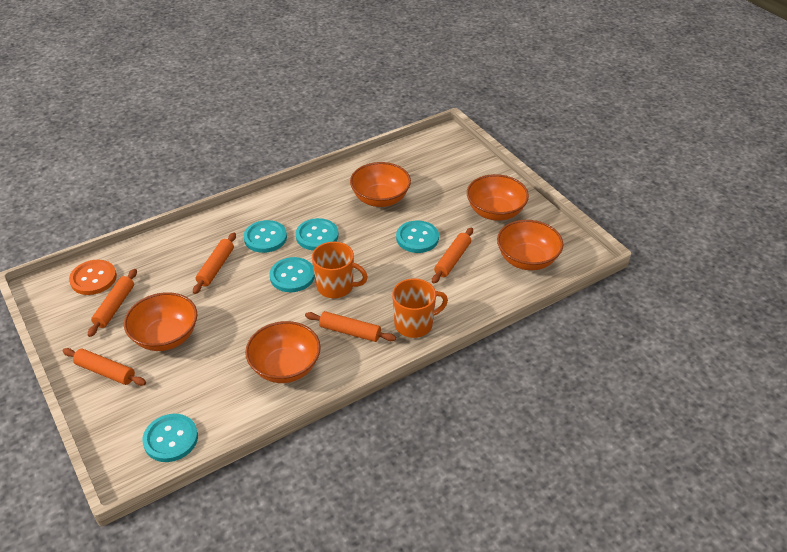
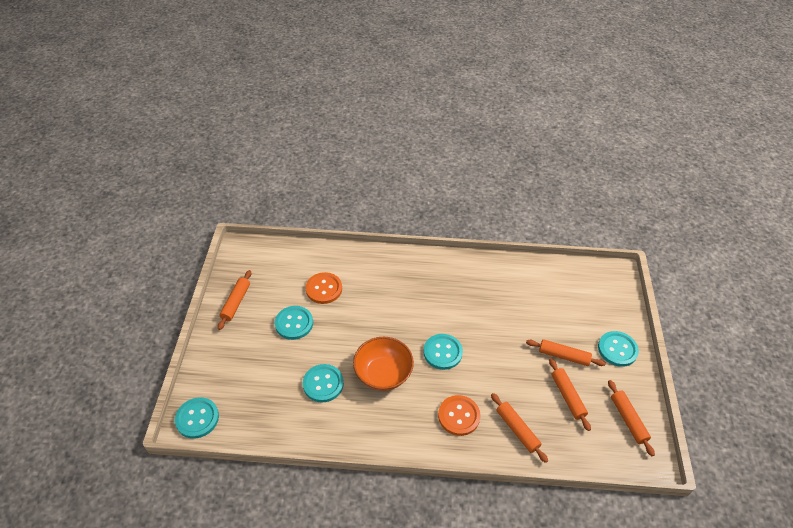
orange bowl: [124,292,197,351] [245,321,321,383] [350,162,411,207] [467,174,529,221] [497,220,563,270] = 5 -> [353,337,414,391] = 1
orange button: [69,260,117,295] = 1 -> [306,272,342,304] [438,395,480,436] = 2
orange mug: [312,242,368,298] [392,278,448,338] = 2 -> none = 0

